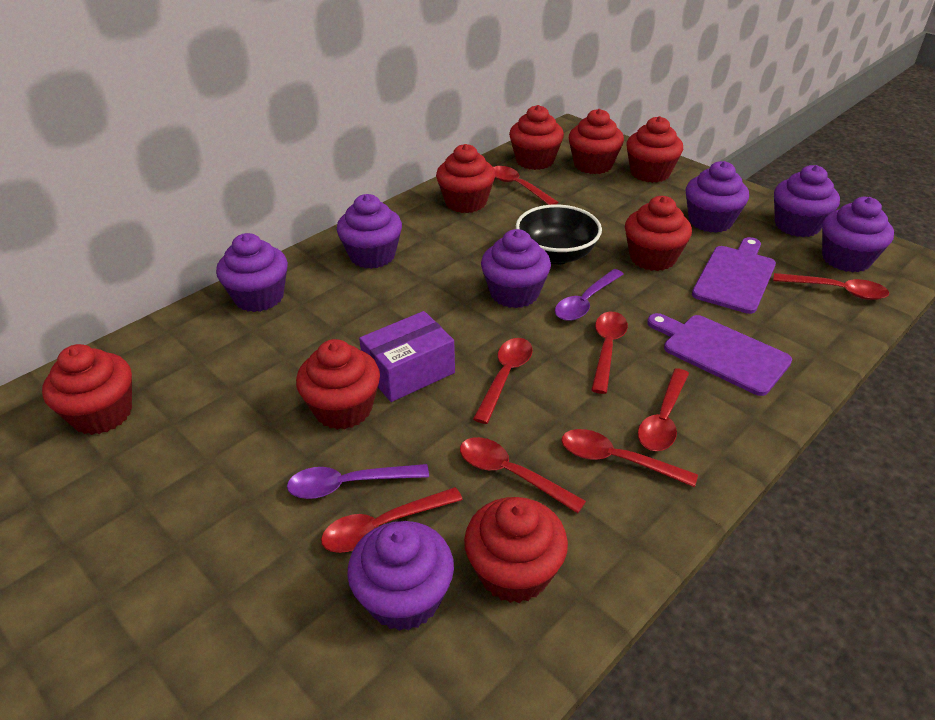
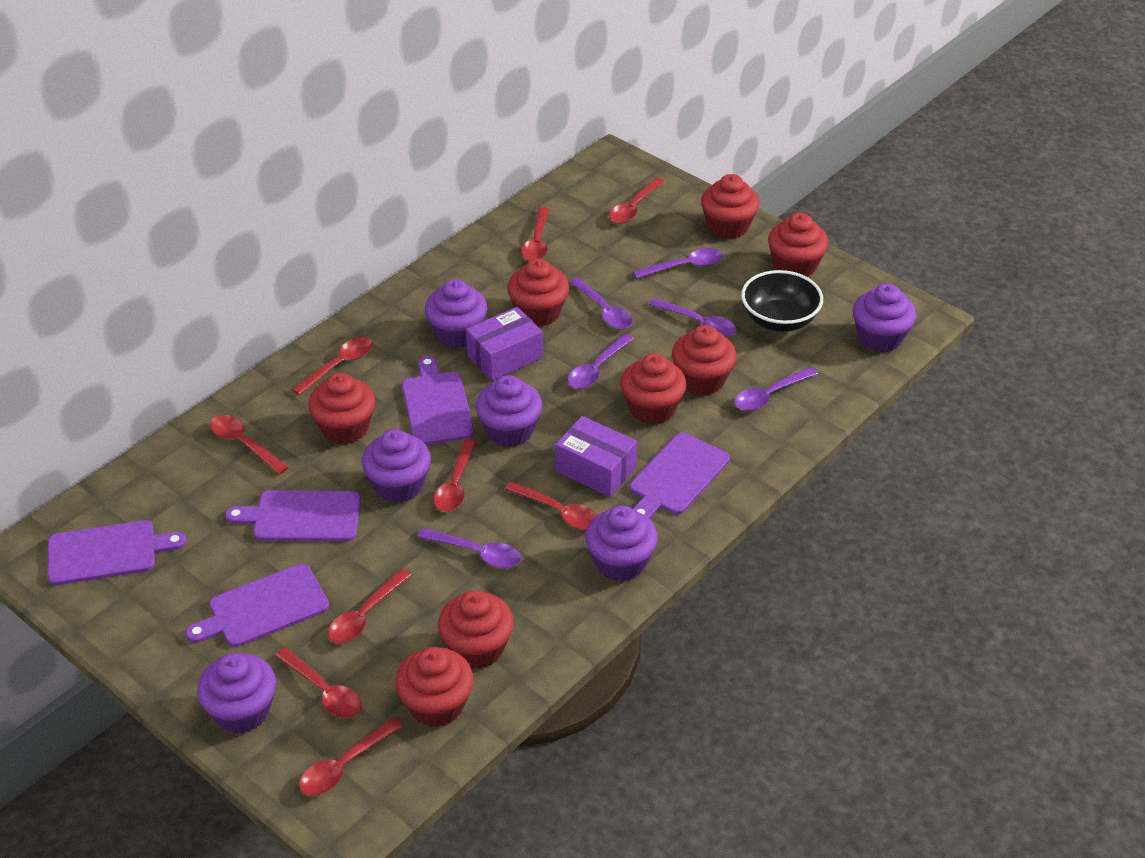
purple box: [359,311,455,402] = 1 -> [466,307,543,381] [555,416,637,497] = 2
purple cupcake: [216,233,288,312] [337,194,402,269] [347,521,454,631] [481,229,551,308] [686,161,749,233] [774,165,840,237] [822,197,894,272] = 7 -> [197,653,276,734] [362,429,431,503] [425,279,487,348] [476,375,542,447] [586,506,658,582] [853,283,916,352] = 6
purple cutting board: [647,313,792,396] [692,237,776,314] = 2 -> [48,520,187,585] [186,564,329,647] [225,490,361,542] [402,356,474,445] [629,432,730,519] = 5
purple spoon: [287,464,429,499] [555,269,624,321] = 2 -> [417,528,521,568] [568,334,634,389] [569,277,633,329] [633,248,723,279] [649,298,736,337] [734,367,818,411] = 6
red spoon: [321,487,463,553] [460,437,586,513] [473,338,533,424] [493,166,558,205] [562,429,698,487] [591,312,628,394] [638,368,689,451] [773,273,889,300] = 8 -> [210,415,289,474] [275,647,362,719] [292,337,373,396] [299,717,404,796] [328,569,411,643] [433,439,477,512] [505,481,598,530] [521,207,550,261] [609,178,664,224] = 9

